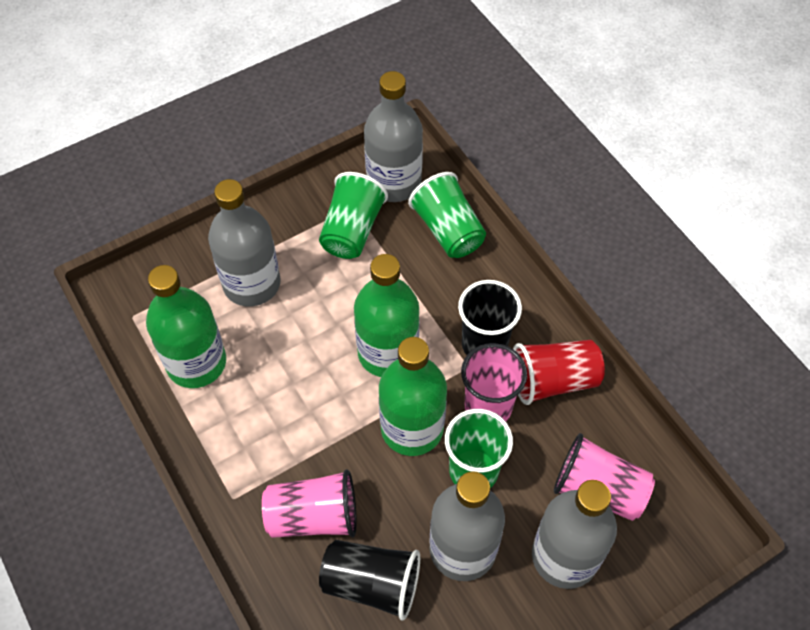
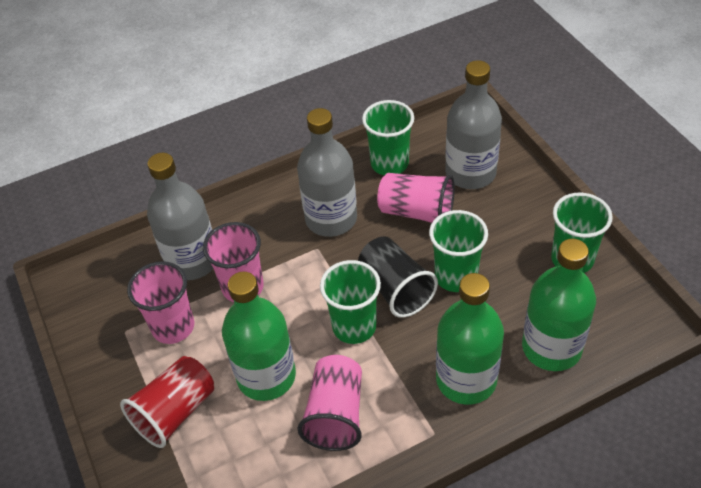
black cup: [319,540,420,621] [458,280,522,355] = 2 -> [358,236,438,318] = 1
green cup: [319,172,388,259] [408,172,486,258] [445,409,513,488] = 3 -> [320,260,381,344] [362,100,414,175] [429,210,488,292] [551,193,613,273] = 4
grey bottle: [208,179,281,306] [364,71,423,202] [430,471,505,581] [532,480,617,589] = 4 -> [147,153,213,280] [297,108,357,237] [445,60,502,189] = 3
pink cup: [262,469,357,538] [461,343,527,422] [554,433,655,521] = 3 -> [127,261,194,344] [203,222,264,302] [297,355,362,451] [377,173,455,223] = 4

